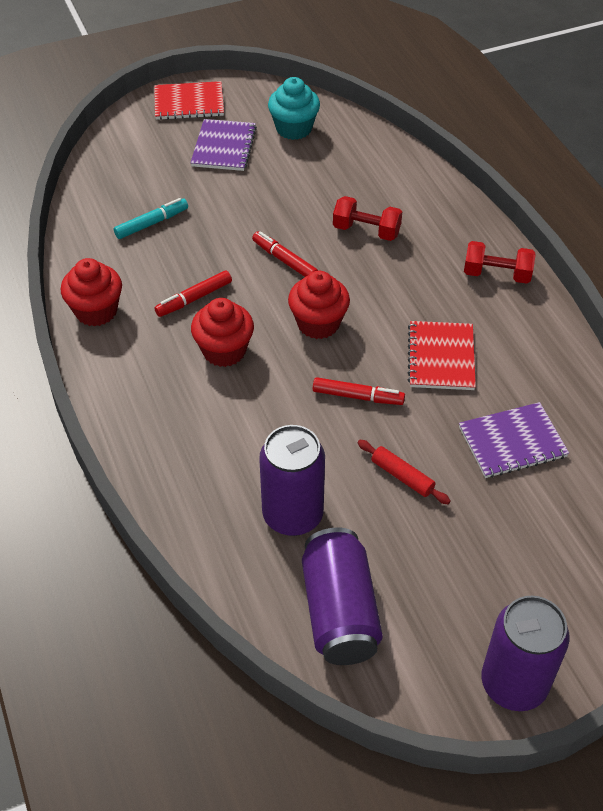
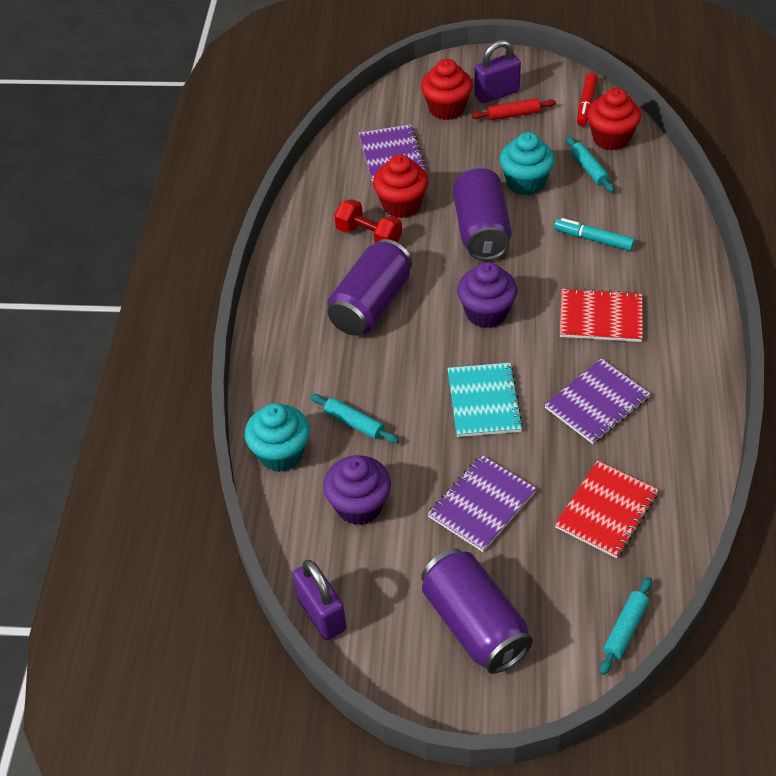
purple cupcake: none = 0 -> [323,455,391,525] [457,262,518,328] = 2
purple notebook: [190,119,257,171] [459,402,569,478] = 2 -> [359,124,426,182] [428,455,537,552] [544,358,650,444] = 3
purple padlock: none = 0 -> [293,560,346,640] [474,40,521,103] = 2
red dumbbell: [333,196,402,241] [464,241,536,284] = 2 -> [334,199,402,244] = 1
red marker: [154,270,232,317] [252,231,318,277] [313,377,405,405] = 3 -> [577,73,597,126] = 1
turquoise cupcake: [268,77,320,140] = 1 -> [245,403,310,472] [500,132,555,195] = 2
turquoise notebook: none = 0 -> [448,363,523,437] = 1
turquoise rolling pin: none = 0 -> [310,394,399,443] [566,136,615,193] [600,577,652,675] = 3

